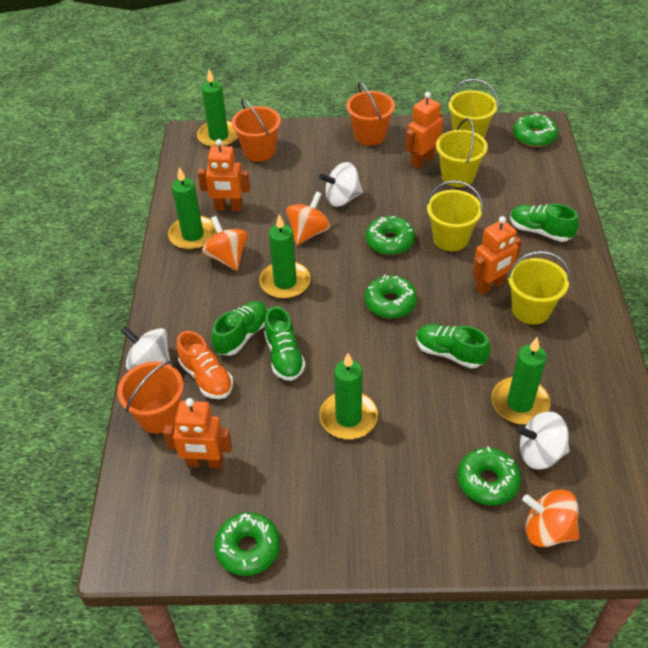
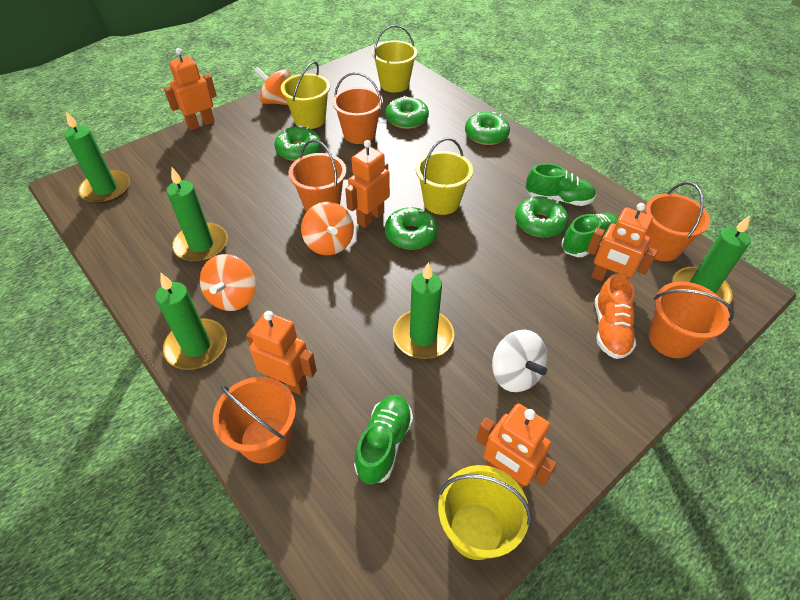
green shoe: [211,301,268,356] [264,306,306,381] [416,324,491,369] [510,204,579,242] = 4 -> [354,395,413,484] [526,163,596,206] [562,213,618,257] = 3
orange bucket: [118,361,184,434] [232,98,281,162] [346,82,395,146] = 3 -> [213,377,296,463] [289,140,346,212] [332,72,383,144] [645,182,710,261] [649,281,734,358] = 5
orange robot: [163,398,232,469] [198,139,250,211] [405,92,443,169] [473,216,522,295] = 4 -> [164,48,217,130] [246,311,317,395] [345,140,390,228] [476,403,557,490] [587,203,658,281] = 5
white spinning top: [120,326,171,370] [319,162,363,207] [516,411,570,469] = 3 -> [492,330,547,392] = 1

